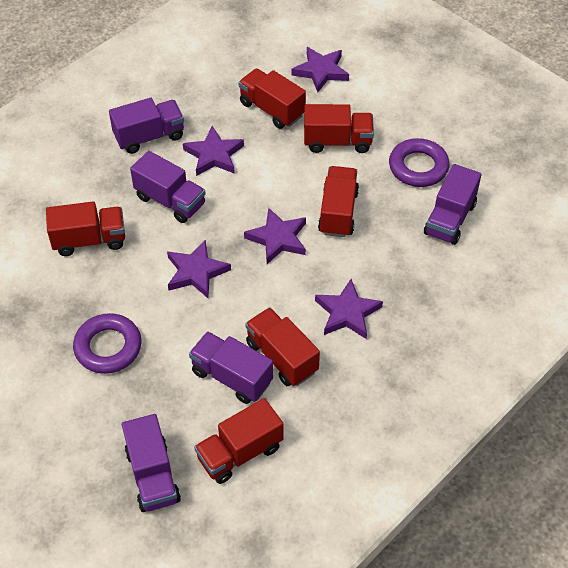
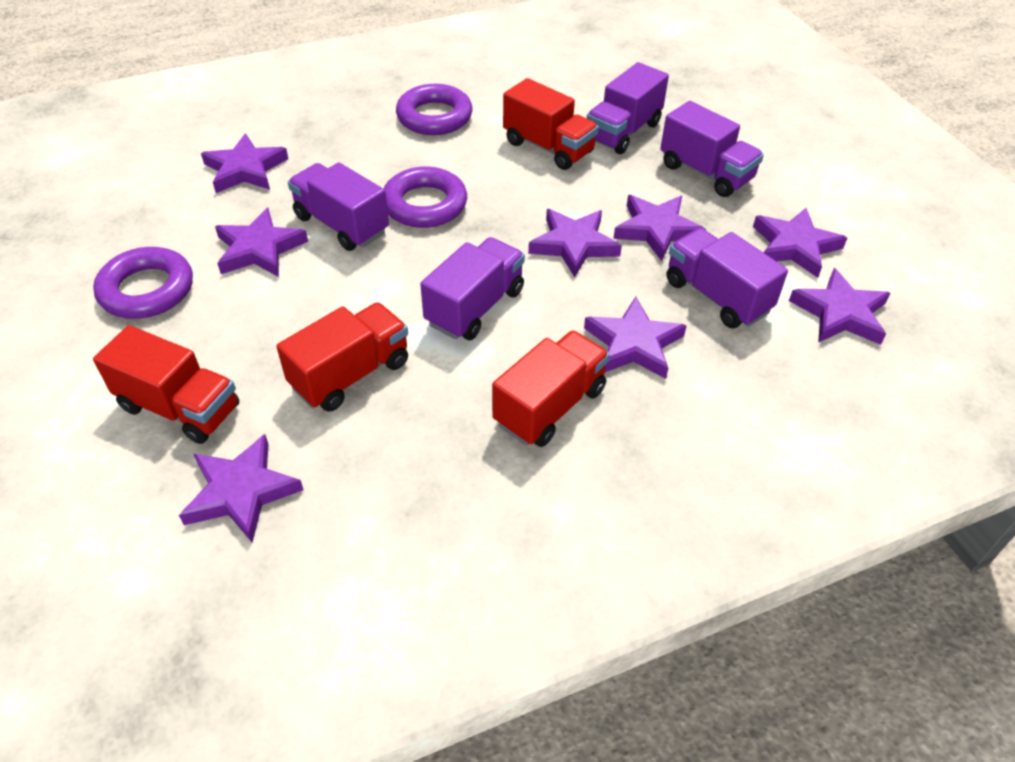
purple ring: [73,313,141,374] [389,138,450,187] = 2 -> [93,247,193,319] [384,166,467,228] [396,84,473,135] = 3
purple star: [167,240,231,298] [183,126,244,176] [244,207,306,264] [292,47,349,92] [315,279,383,339] = 5 -> [179,434,304,543] [201,133,288,193] [215,208,308,277] [528,209,622,277] [584,297,687,379] [613,195,706,261] [753,208,847,278] [789,268,890,345] = 8
red truck: [46,201,125,256] [194,398,283,484] [239,68,306,129] [245,307,320,386] [304,104,374,153] [318,166,359,237] = 6 -> [93,325,239,444] [276,302,408,412] [492,330,610,447] [503,78,599,170] = 4

